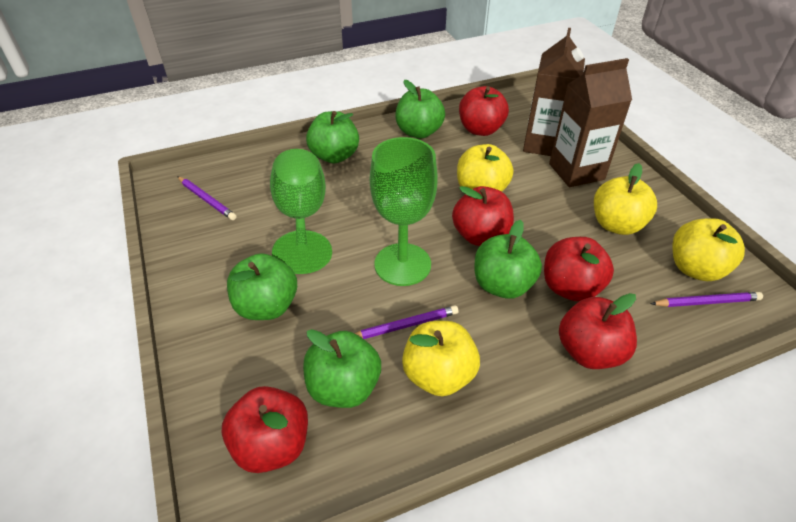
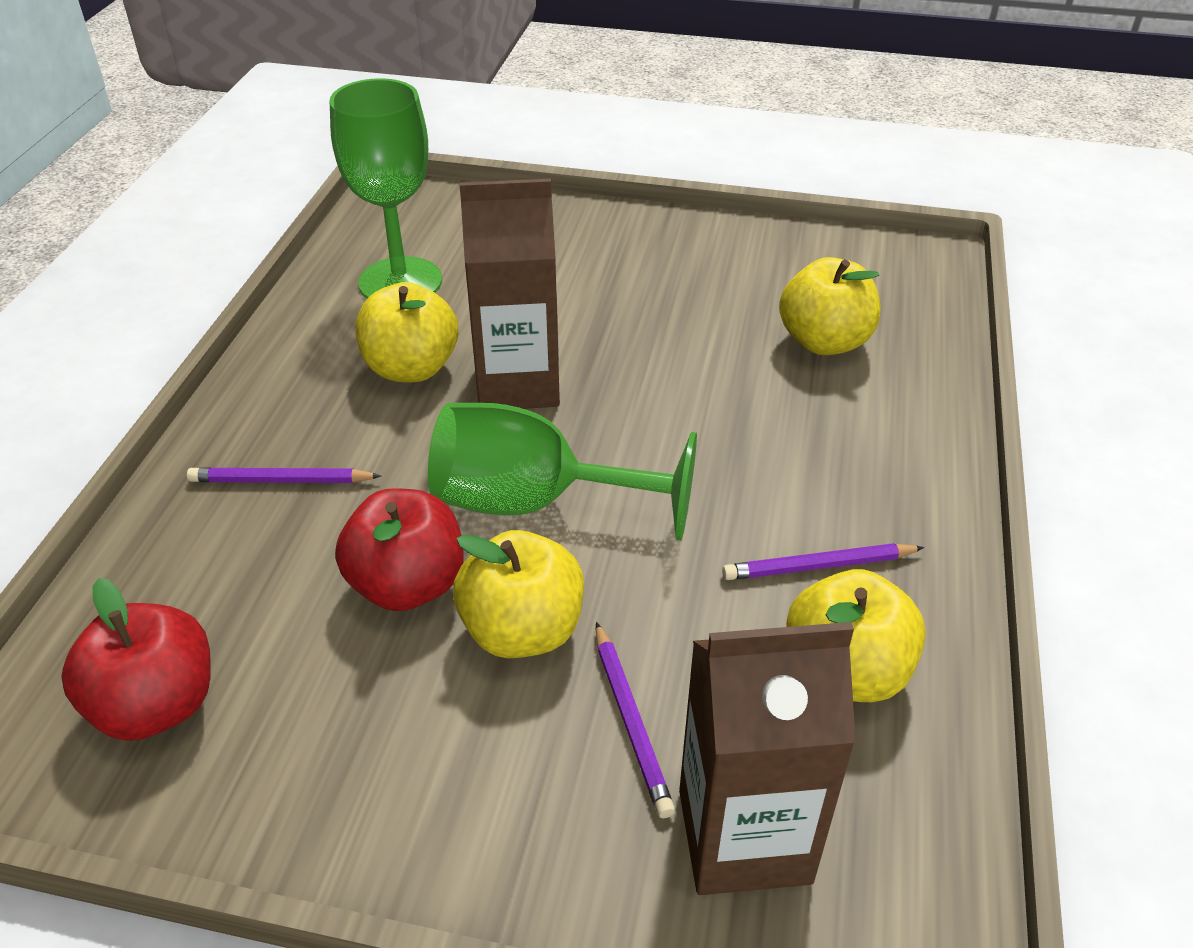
green apple: [227,253,297,320] [303,329,381,408] [306,111,359,164] [395,80,445,139] [474,220,542,299] = 5 -> none = 0
red apple: [222,386,308,473] [452,186,514,246] [459,86,509,136] [544,237,614,302] [559,293,637,369] = 5 -> [61,578,211,741] [335,488,464,611] = 2

